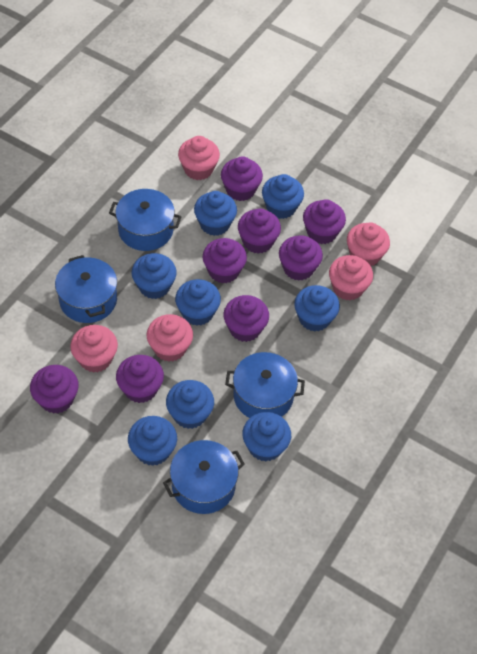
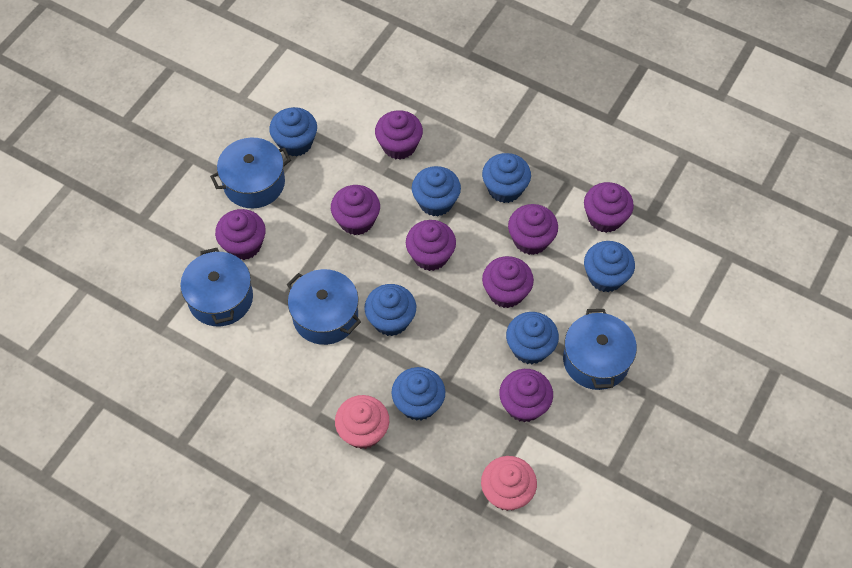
blue cupcake: [128,416,177,466] [132,253,176,299] [166,380,214,429] [175,279,221,326] [194,191,237,236] [242,412,291,461] [262,174,304,219] [294,285,340,332] = 8 -> [269,107,317,157] [364,284,416,336] [391,367,445,421] [412,166,461,217] [482,153,531,203] [506,312,559,364] [584,241,635,292] = 7
pink cupcake: [70,325,118,373] [147,314,193,362] [178,136,220,180] [329,255,373,301] [347,222,390,266] = 5 -> [335,395,389,449] [481,456,537,511] = 2

